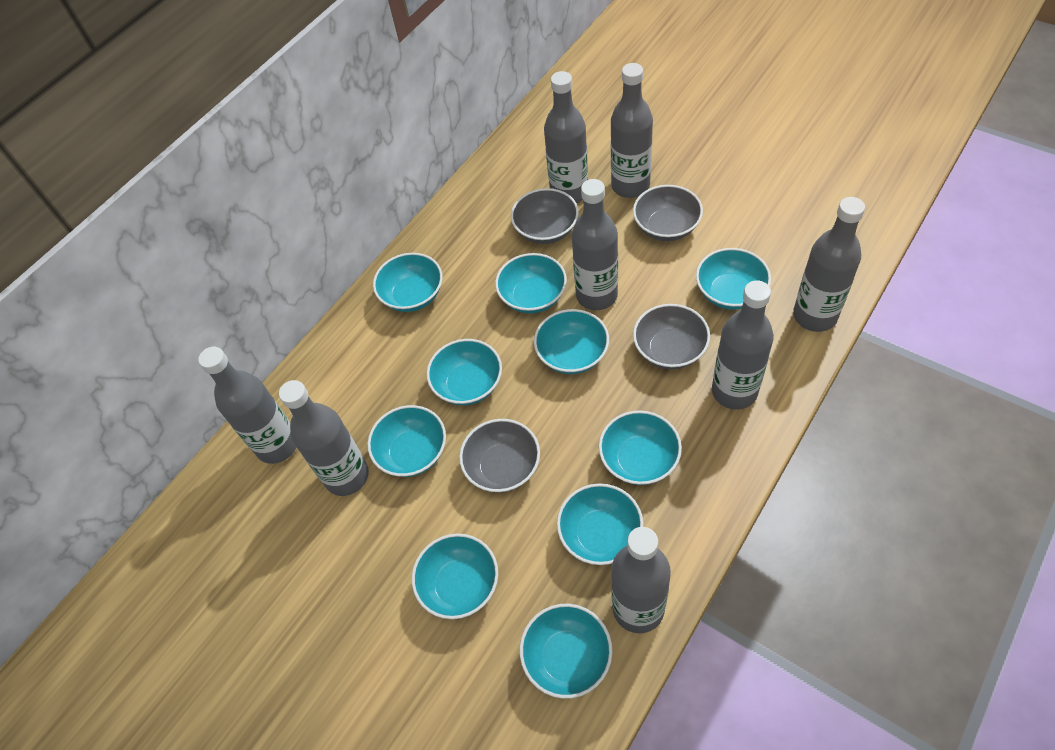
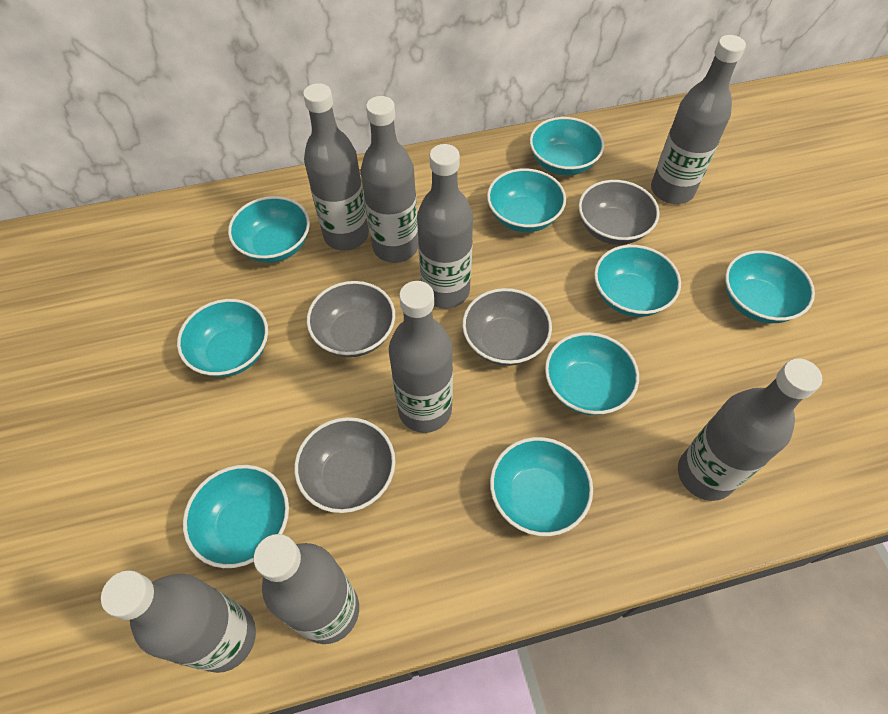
turquoise bowl: [368,405,446,477] [373,253,443,312] [412,533,498,619] [427,339,502,405] [495,253,567,314] [520,604,612,699] [534,309,609,374] [557,483,643,565] [599,411,682,485] [696,248,771,310] = 10 -> [177,299,268,377] [183,465,289,568] [228,196,310,263] [487,168,566,232] [490,437,593,536] [530,117,605,175] [545,332,639,415] [594,245,681,317] [725,250,815,323] = 9

